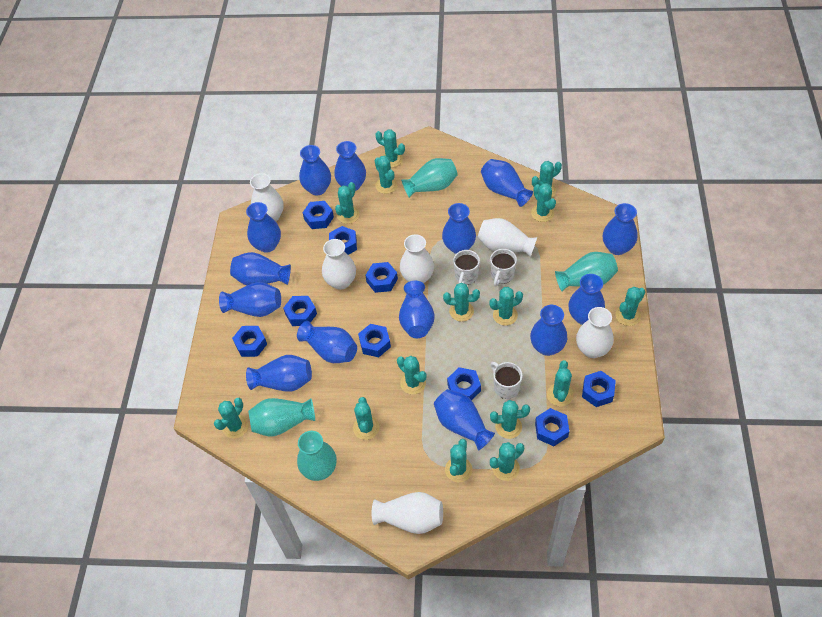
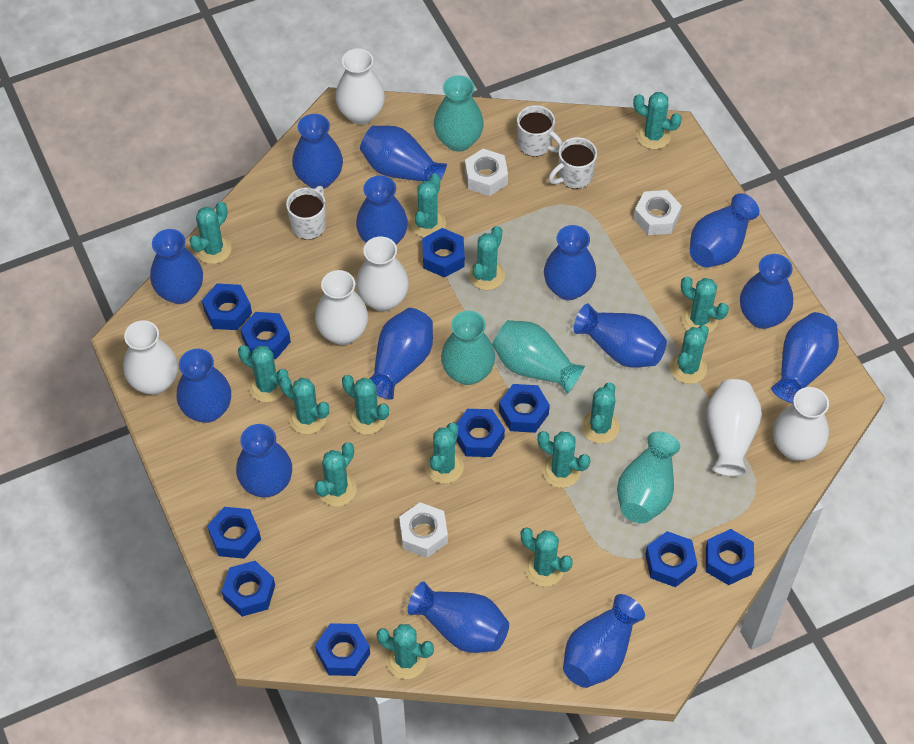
blue nut: [232,326,267,357] [283,296,317,326] [302,201,334,229] [329,226,357,255] [358,324,391,357] [365,262,398,293] [447,367,481,400] [535,408,569,446] [582,371,616,407] = 9 -> [202,283,252,330] [207,507,261,559] [221,561,275,617] [240,312,291,359] [315,623,370,676] [422,228,465,278] [457,409,505,457] [499,384,550,433] [645,531,697,587] [706,529,754,585] = 10
white nut: none = 0 -> [399,502,448,558] [465,149,508,196] [633,190,682,235] = 3

